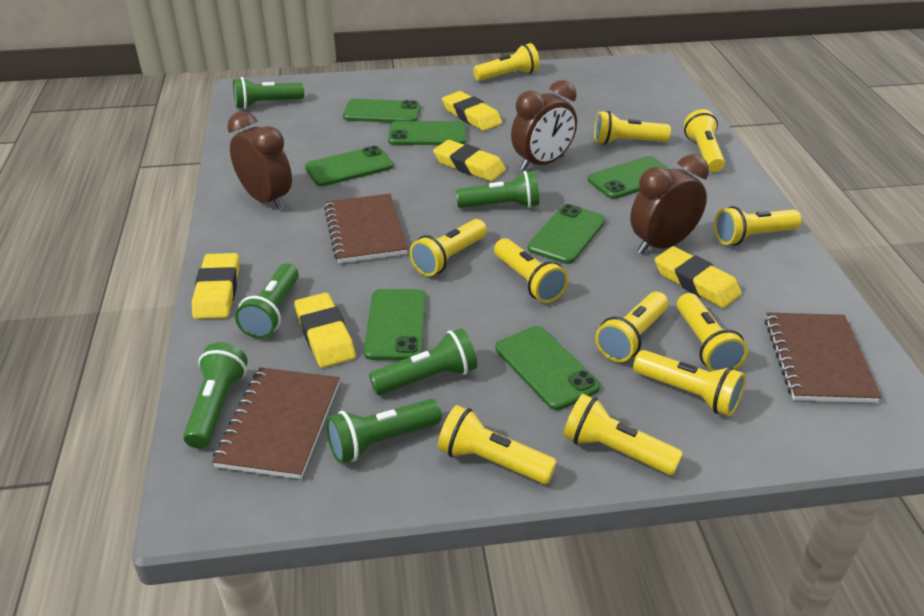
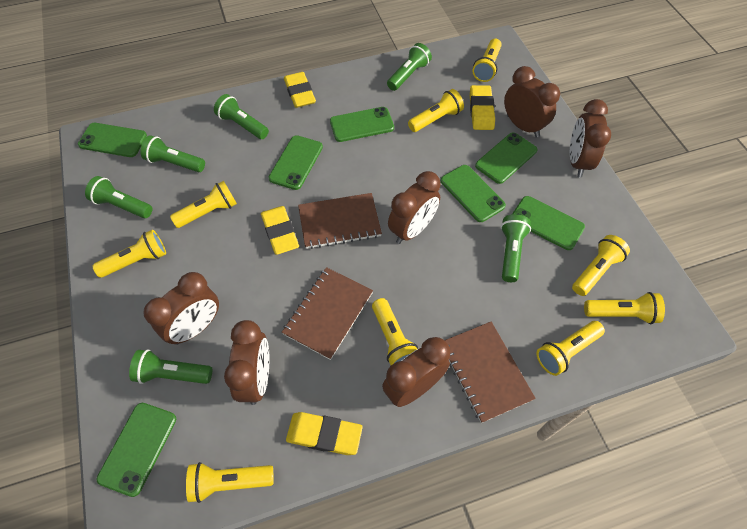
brown clock: [227,111,292,211] [511,80,577,171] [630,154,709,254] = 3 -> [143,272,219,345] [224,320,269,405] [382,337,450,407] [388,171,441,244] [504,66,560,138] [570,99,611,177] = 6
yellow eraser: [192,253,239,319] [294,293,356,368] [433,140,506,181] [442,91,502,131] [655,246,742,308] = 5 -> [261,206,299,255] [284,72,316,108] [286,412,363,455] [470,85,495,130] = 4
yellow flashlight: [410,219,487,276] [438,405,557,484] [473,43,539,81] [494,238,568,303] [563,394,683,475] [594,111,671,145] [595,292,668,362] [633,350,746,416] [677,293,748,371] [684,109,725,172] [714,206,802,246] = 11 -> [92,230,166,278] [170,181,237,228] [186,462,273,503] [372,298,418,365] [408,89,464,132] [472,39,502,82] [536,321,605,376] [572,235,630,296] [584,292,665,324] = 9

